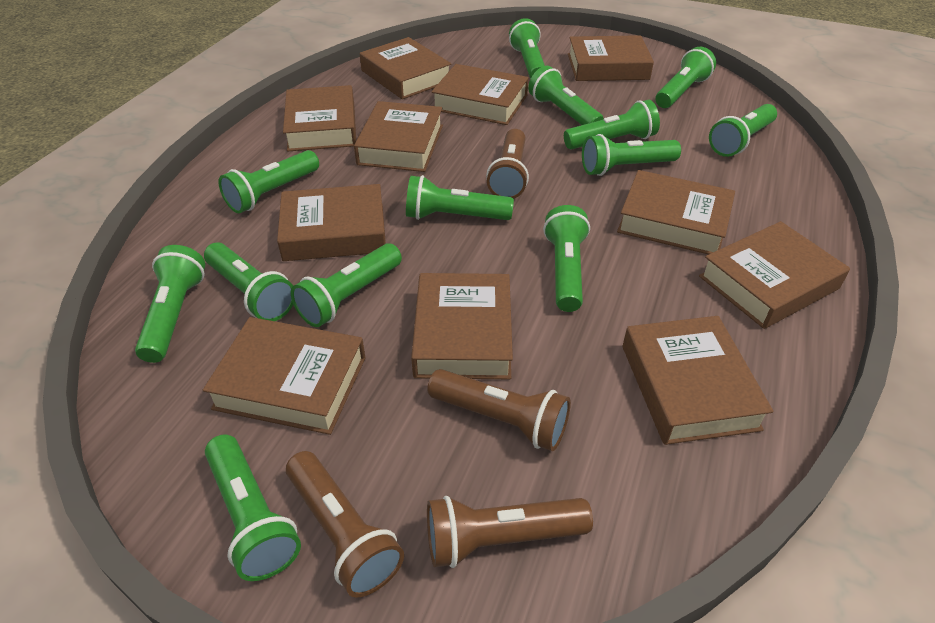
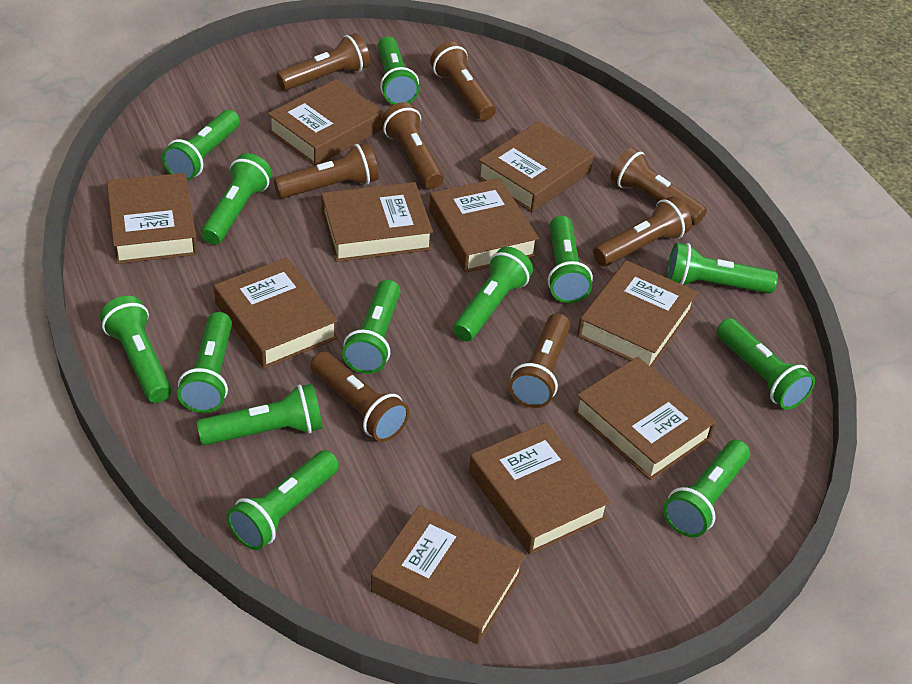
brown book: [203,317,366,435] [277,184,386,261] [283,85,356,151] [354,101,443,172] [360,37,451,99] [411,273,513,379] [431,64,529,125] [568,35,654,81] [617,170,735,254] [623,316,774,445] [699,221,850,329] = 11 -> [107,173,198,264] [214,257,338,369] [268,79,383,166] [321,182,433,262] [371,505,526,644] [429,178,539,273] [469,422,611,555] [477,121,594,213] [574,357,716,481] [577,260,698,368] = 10
brown flashlight: [286,451,404,598] [427,369,571,451] [427,496,593,568] [486,129,529,199] = 4 -> [274,143,379,199] [276,33,370,91] [310,351,410,442] [381,102,444,189] [430,41,496,121] [509,313,571,408] [593,197,692,267] [610,148,707,225] = 8

